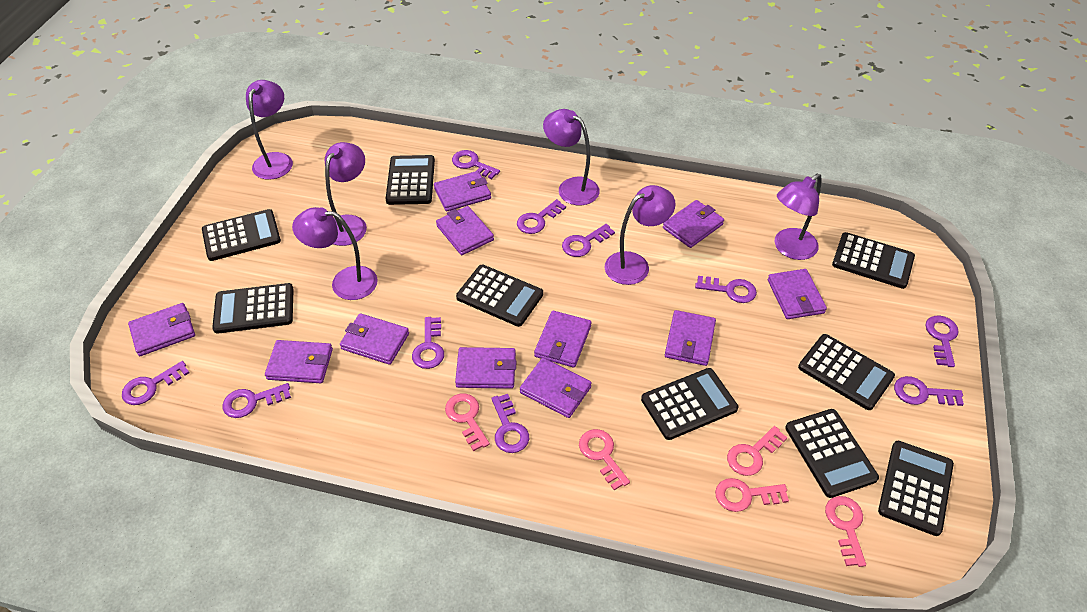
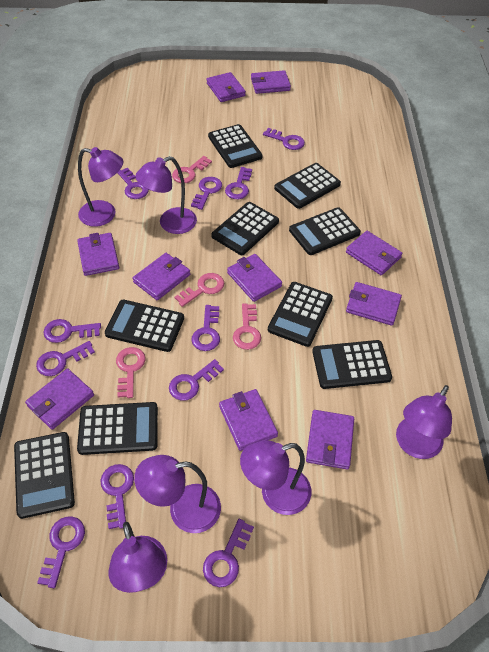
pink key: [445,393,490,451] [579,429,630,490] [715,478,789,512] [727,426,788,476] [825,496,866,567] = 5 -> [116,347,145,398] [172,156,212,183] [175,273,224,307] [233,303,261,350] = 4
purple key: [122,361,189,405] [223,383,291,418] [412,317,444,369] [452,150,500,179] [491,394,529,453] [517,199,566,234] [562,224,615,257] [695,276,757,303] [894,376,964,406] [926,315,959,367] = 10 -> [36,341,95,376] [37,516,85,588] [43,319,101,343] [100,464,134,529] [117,168,149,199] [169,359,224,401] [191,177,222,210] [191,305,220,351] [203,519,254,587] [225,167,252,199] [263,128,305,150] = 11
purple wallet: [128,303,195,356] [265,340,333,383] [340,313,409,365] [434,171,491,212] [436,206,494,255] [455,347,517,389] [520,358,592,418] [534,311,591,368] [663,200,724,248] [665,310,716,366] [768,269,827,319] = 11 -> [25,368,94,430] [77,233,119,276] [133,253,190,300] [207,72,246,102] [219,389,278,451] [227,254,282,302] [251,70,291,94] [306,410,354,469] [346,231,402,275] [346,282,402,326] = 10

